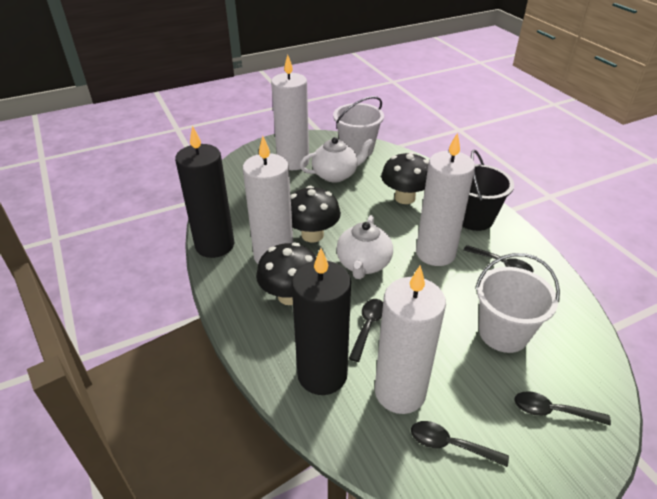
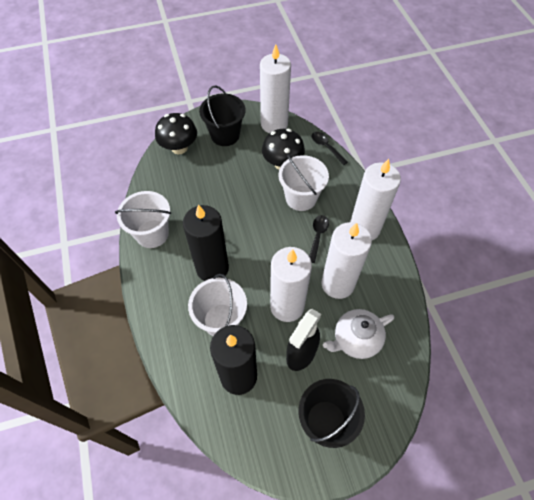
black bucket: [462,150,514,231] = 1 -> [199,86,246,146] [299,379,365,448] = 2
black mushroom: [256,242,317,305] [291,186,341,242] [381,152,429,204] = 3 -> [155,113,197,154] [262,129,305,170] = 2
black spoon: [349,299,383,362] [411,421,509,467] [464,245,534,272] [514,391,611,426] = 4 -> [309,215,329,263] [312,132,348,165] = 2
black spray bottle: none = 0 -> [286,309,322,371] = 1
white bucket: [333,96,384,156] [475,253,560,353] = 2 -> [115,191,171,248] [188,274,247,336] [279,154,329,211] = 3
white teapot: [300,137,374,183] [336,215,393,279] = 2 -> [323,309,394,359] = 1

